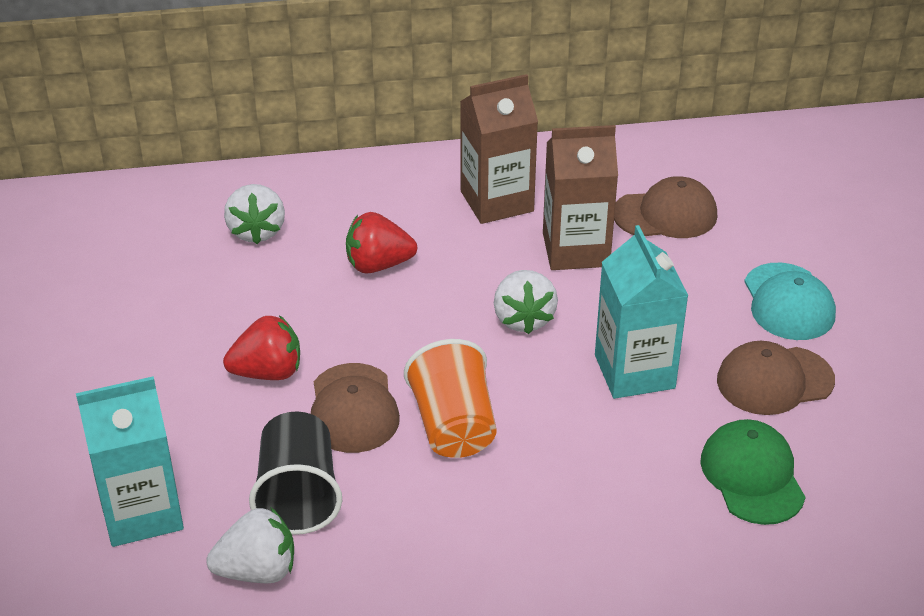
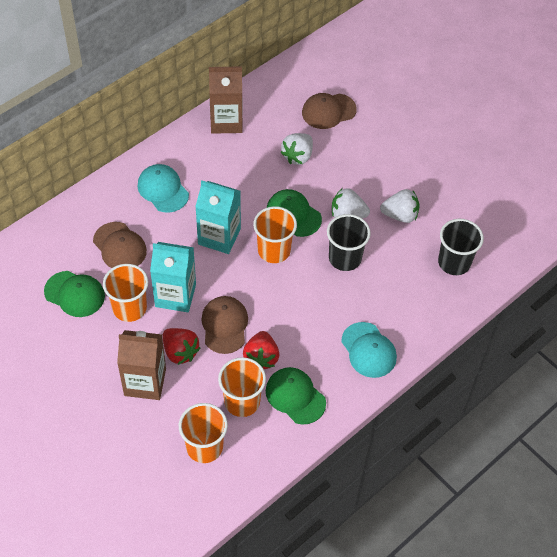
black cup: [249,412,342,535] = 1 -> [327,214,371,271] [438,219,484,275] = 2
green cap: [700,419,806,525] = 1 -> [44,271,105,317] [266,367,326,424] [267,189,322,237] = 3
orange cup: [404,339,497,458] = 1 -> [103,264,148,322] [179,403,228,463] [218,357,266,417] [253,206,297,263] = 4
turquoise cap: [744,263,836,340] = 1 -> [137,164,189,213] [341,322,397,378] = 2

